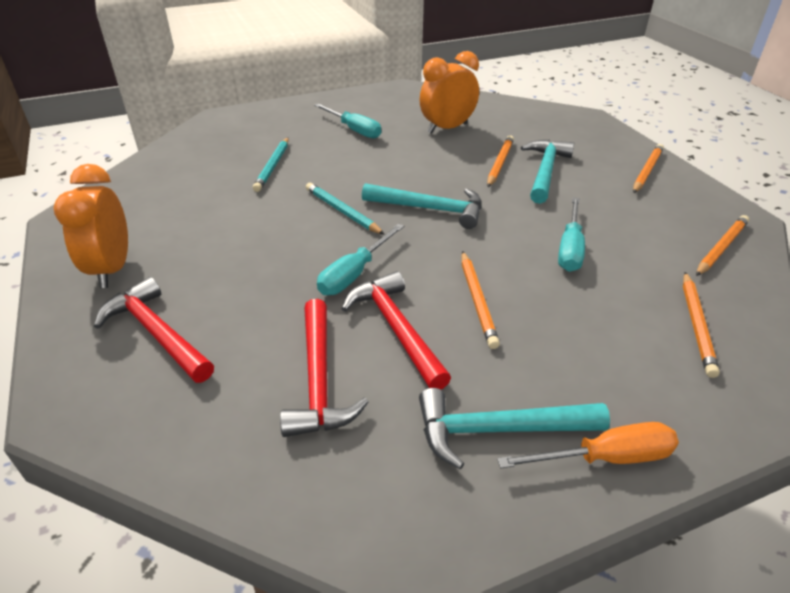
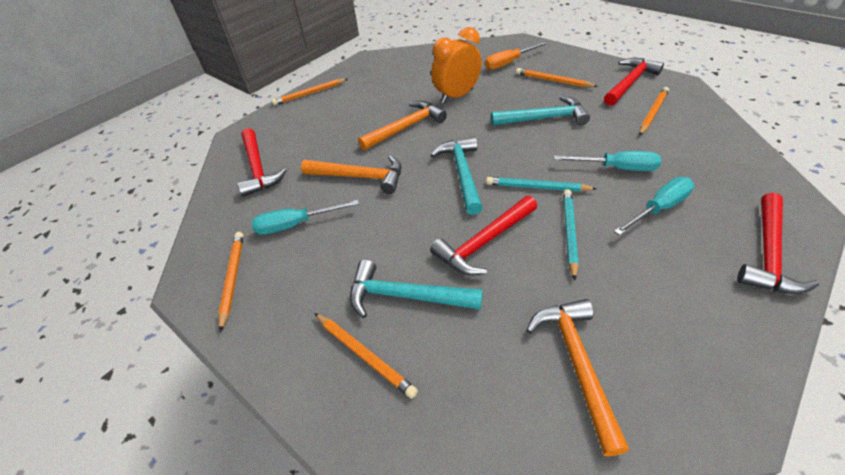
orange clock: [53,164,128,288] [420,51,479,134] = 2 -> [431,27,482,103] = 1
orange hammer: none = 0 -> [301,155,401,194] [358,101,447,150] [527,299,629,457] = 3
red hammer: [94,277,214,383] [280,299,368,437] [342,271,451,390] = 3 -> [237,128,287,197] [430,196,537,276] [604,58,664,106] [737,193,819,294] = 4

